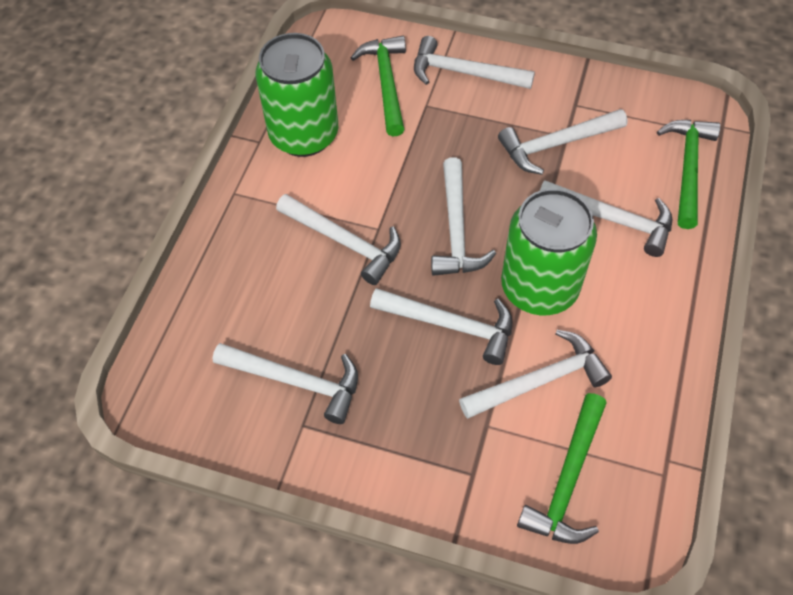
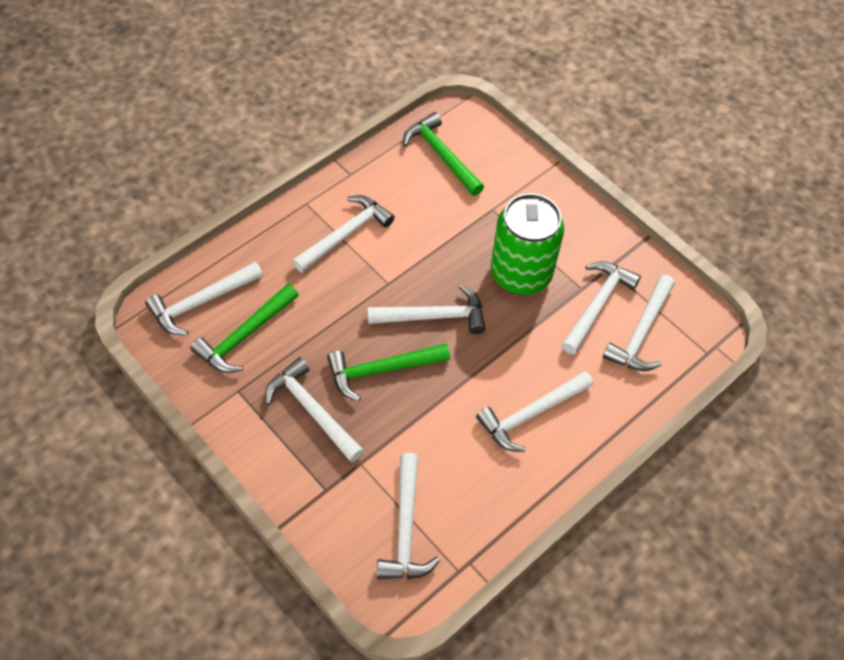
green can: [255,33,338,157] [501,189,597,315] = 2 -> [491,193,564,295] = 1

